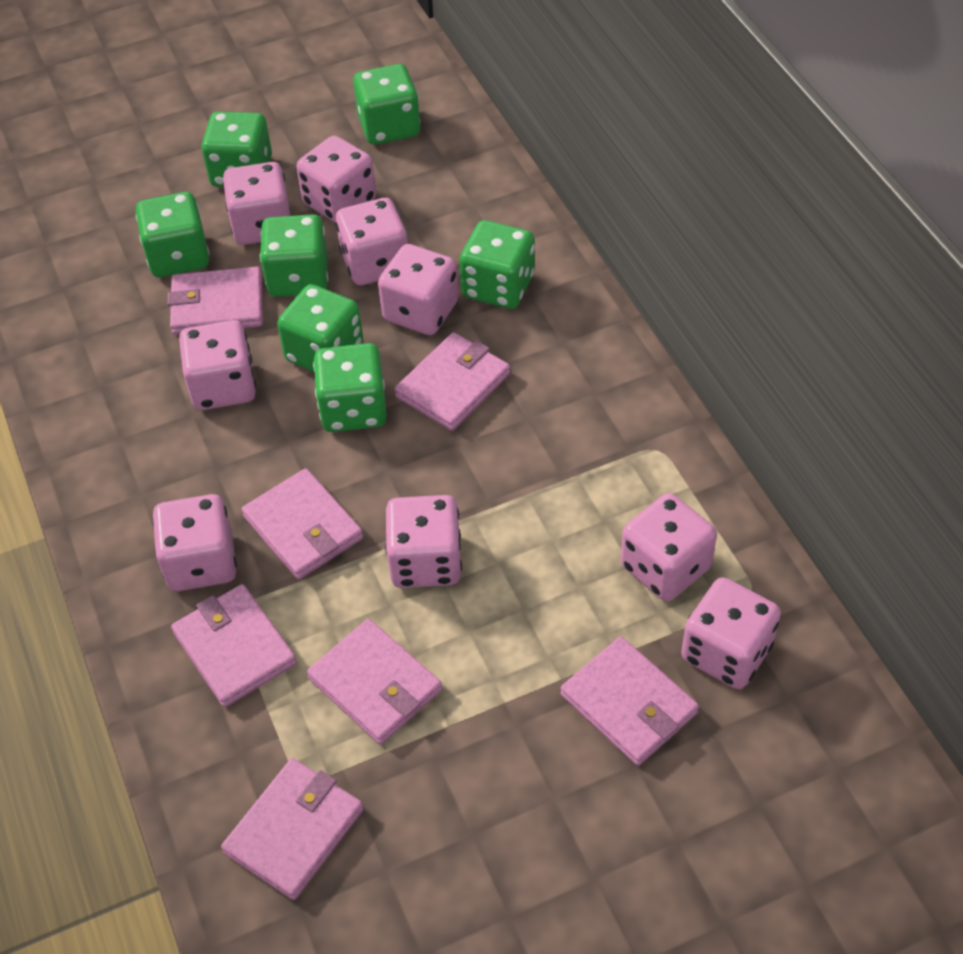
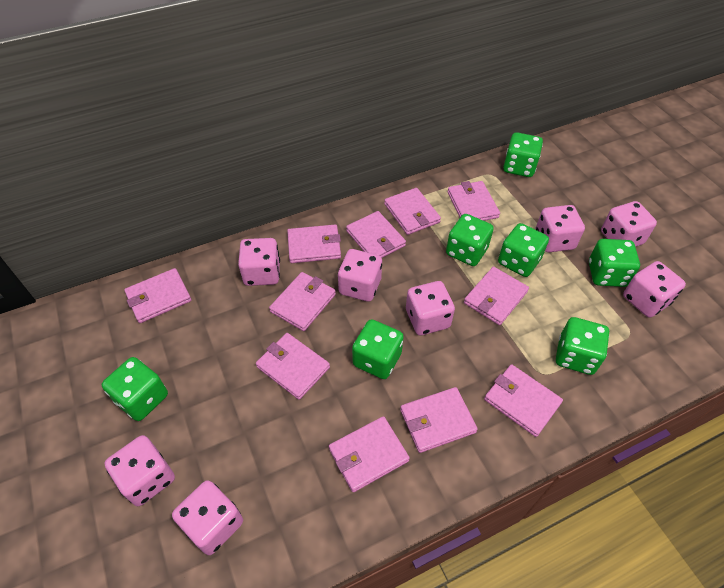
pink dice: [153,494,237,591] [179,320,256,410] [223,162,291,245] [296,136,376,223] [336,198,408,285] [378,244,458,335] [385,495,462,588] [621,493,717,601] [681,577,781,689] = 9 -> [104,435,175,506] [172,480,243,555] [238,238,280,286] [338,249,382,302] [406,281,455,335] [536,205,585,252] [601,201,657,247] [623,261,686,318] = 8
pink wallet: [167,267,263,335] [171,584,297,707] [221,758,364,900] [242,468,363,580] [307,619,442,745] [394,332,510,431] [561,636,699,766] = 7 -> [124,268,191,323] [256,333,330,400] [269,272,336,331] [287,224,341,263] [329,416,410,492] [346,211,406,258] [384,188,441,235] [400,387,478,453] [447,181,500,221] [464,267,529,325] [484,364,563,437] = 11

